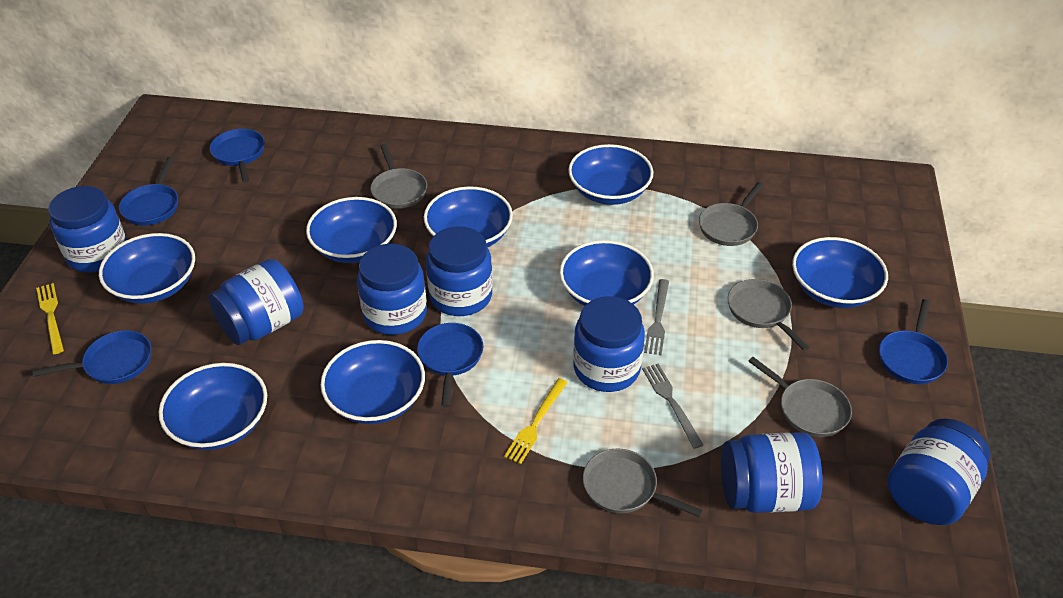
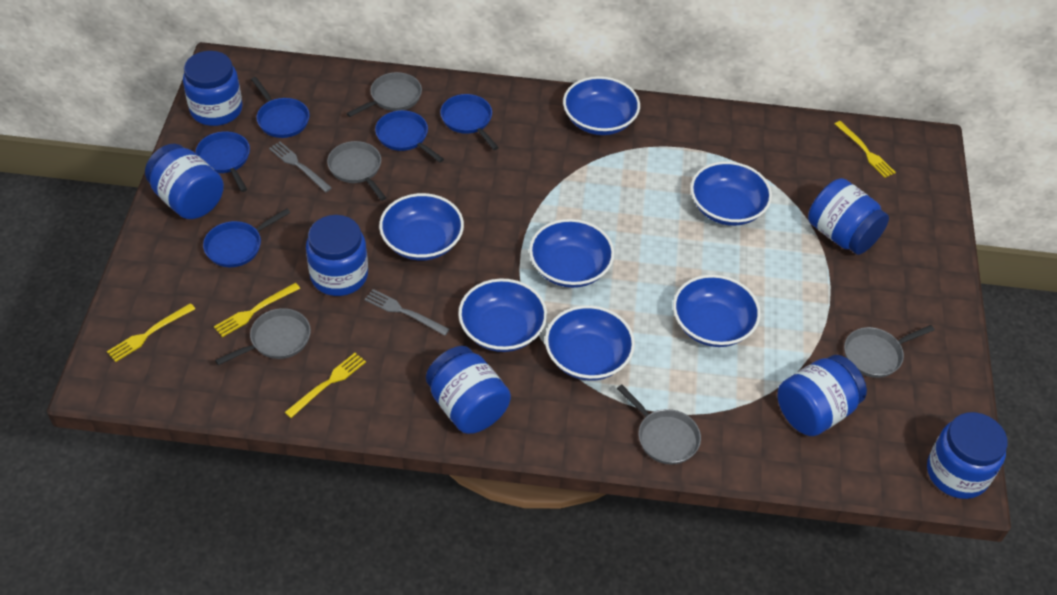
blue bowl: [99,233,195,304] [159,363,267,450] [306,197,397,263] [320,340,425,424] [424,186,513,248] [560,240,654,306] [568,144,653,205] [792,237,888,308] = 8 -> [379,193,464,261] [458,278,547,352] [529,219,614,288] [545,305,635,381] [563,76,640,135] [673,275,761,347] [690,161,772,226] = 7
yellow fork: [36,283,64,354] [504,378,568,464] = 2 -> [107,303,195,362] [214,283,300,337] [285,353,366,418] [835,121,896,178] = 4

